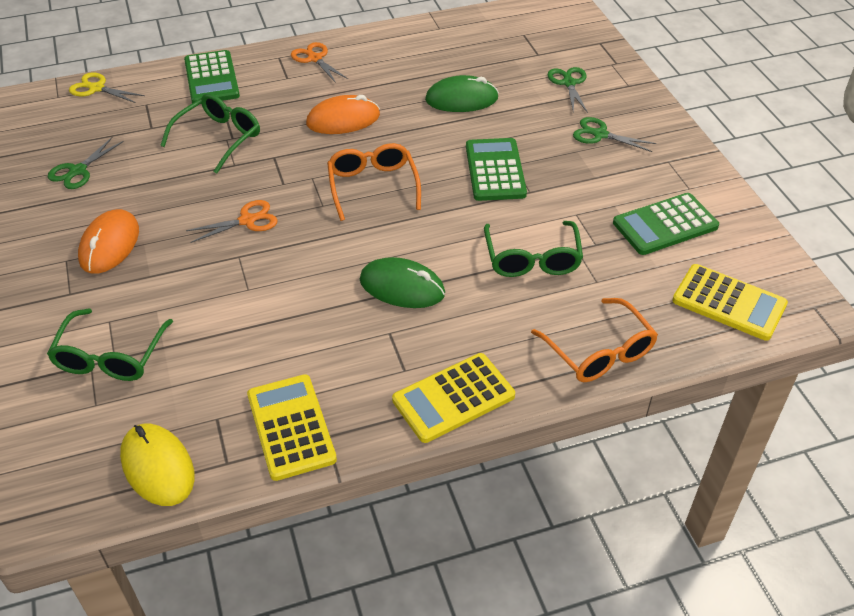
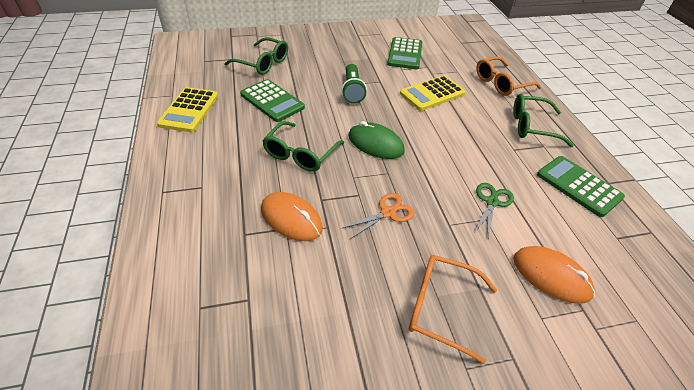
green flashlight: none = 0 -> [342,64,367,104] = 1
green mouse: [360,257,445,308] [425,75,499,112] = 2 -> [349,121,405,159] = 1
green scissors: [48,137,124,189] [547,67,588,113] [573,117,657,152] = 3 -> [474,183,514,239] = 1
orange scissors: [186,200,278,243] [291,42,348,83] = 2 -> [341,193,415,239] = 1
yellow calculator: [247,374,337,481] [392,353,515,443] [672,264,788,341] = 3 -> [157,87,218,132] [400,75,466,111] = 2
yellow mouse: [120,424,195,506] = 1 -> none = 0
yellow scissors: [69,72,145,103] = 1 -> none = 0

